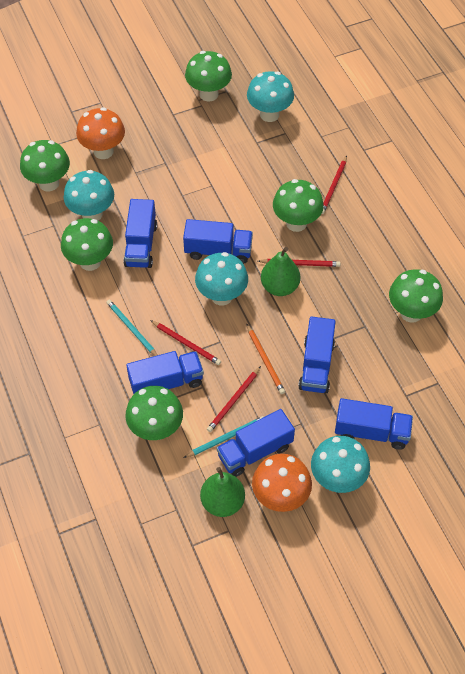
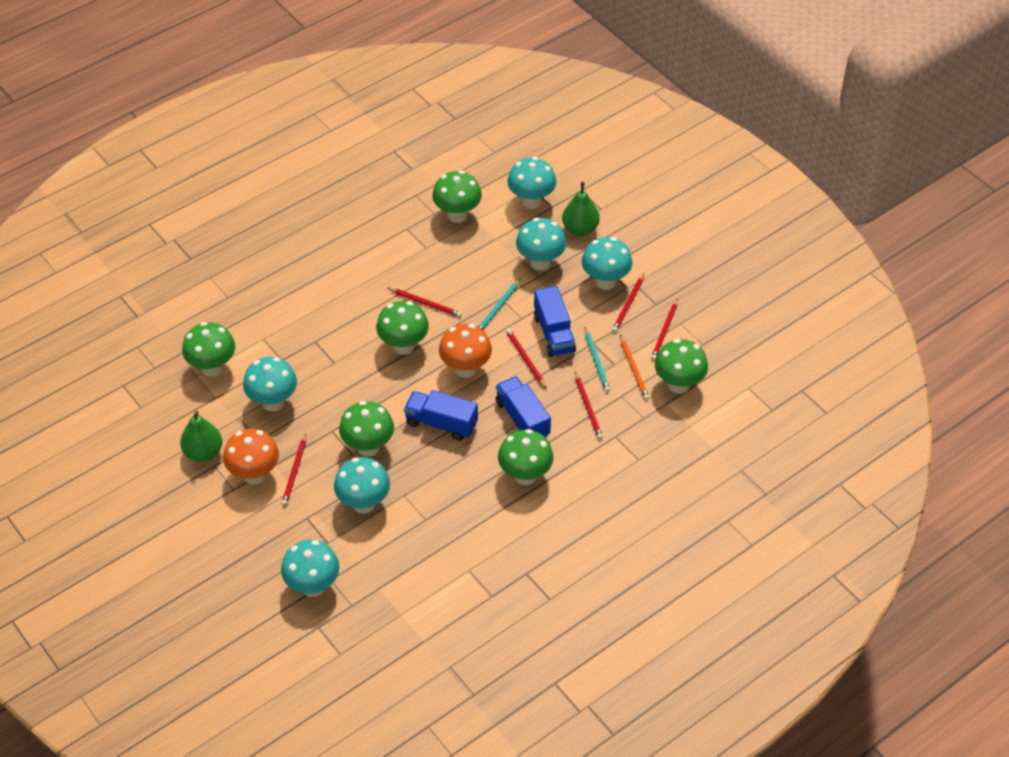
blue truck: [123,199,157,268] [126,351,204,394] [183,219,253,264] [217,409,295,477] [298,316,336,393] [335,398,413,450] = 6 -> [404,390,478,441] [495,376,551,438] [534,286,576,357] = 3
red pencil: [150,320,221,365] [207,366,261,432] [258,259,341,267] [322,156,347,214] = 4 -> [282,433,306,506] [388,288,462,317] [506,328,547,389] [575,372,603,439] [612,274,644,332] [651,298,678,360] = 6
turquoise mushroom: [64,170,114,221] [195,252,248,306] [247,71,294,122] [311,436,370,493] = 4 -> [243,357,297,411] [281,540,340,597] [334,457,390,513] [507,157,556,209] [516,218,566,271] [582,237,632,290] = 6

